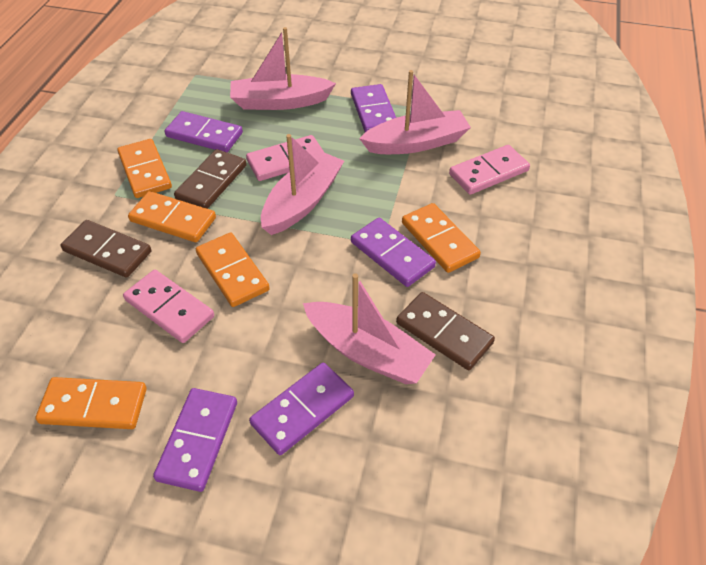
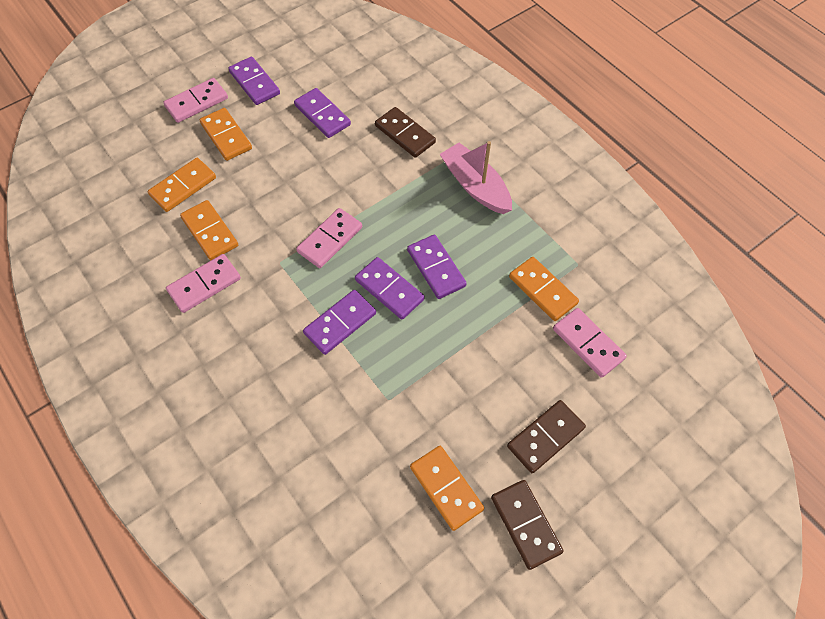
pink boat: [230,27,336,110] [261,134,344,235] [303,273,436,384] [359,70,471,154] = 4 -> [440,141,512,214] = 1
pink domino: [123,270,214,343] [246,135,324,181] [449,145,530,195] = 3 -> [163,78,228,123] [166,254,241,313] [296,208,362,268] [553,308,627,378] = 4

